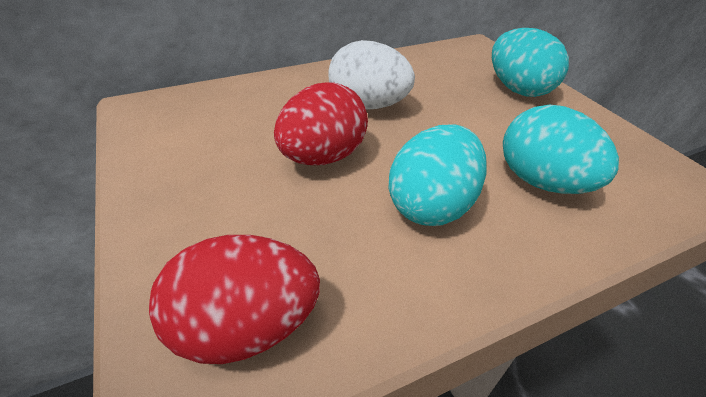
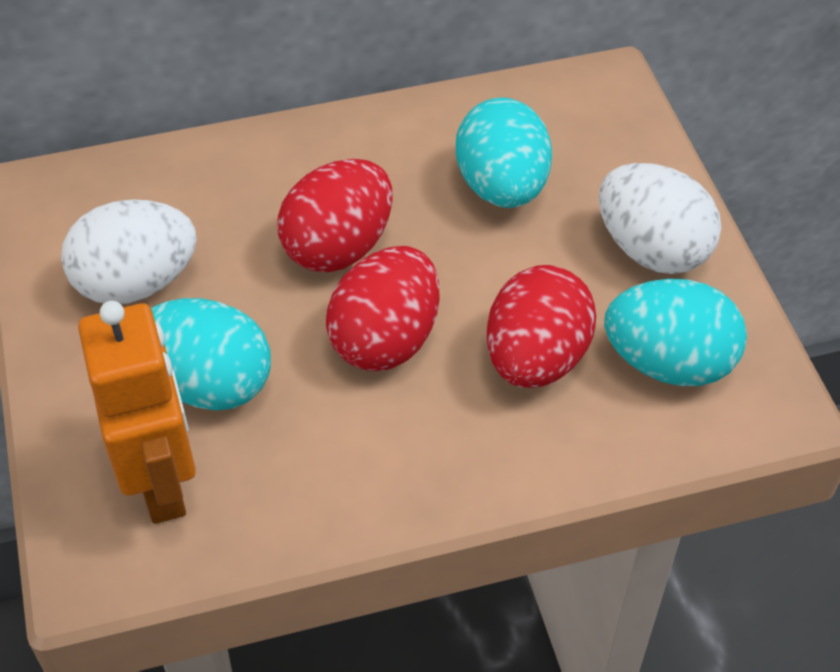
orange robot: none = 0 -> [78,301,196,524] = 1
red egg: [149,235,320,364] [274,82,368,165] = 2 -> [277,159,393,272] [326,246,440,371] [487,265,596,388] = 3
white egg: [328,40,415,110] = 1 -> [61,199,197,304] [599,163,721,274] = 2

